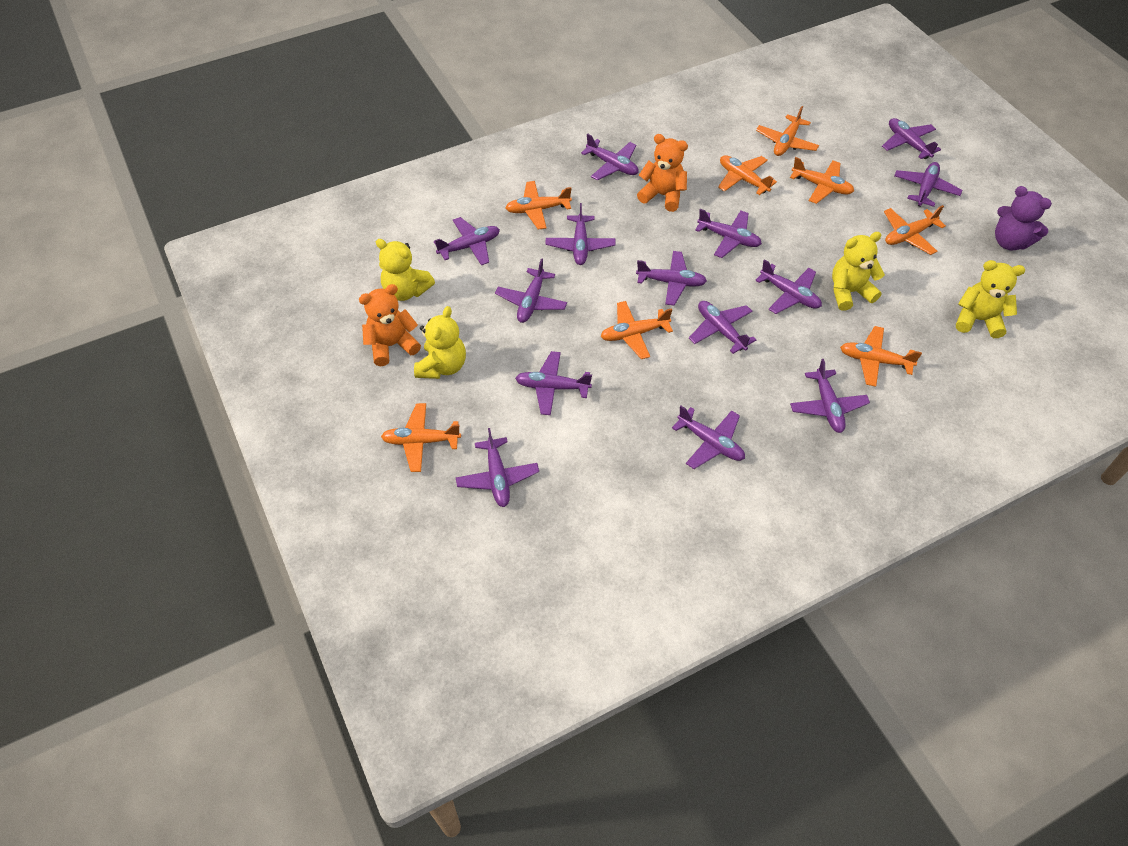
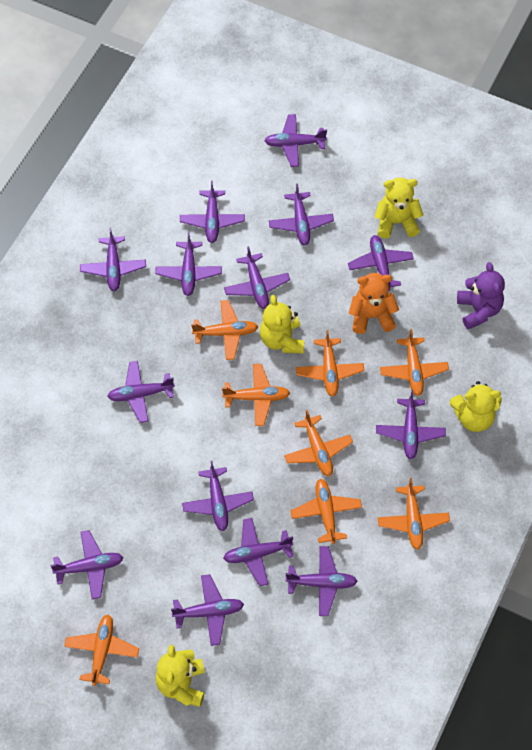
orange teddy bear: [359,284,421,366] [637,134,688,212] = 2 -> [349,273,399,334] = 1

